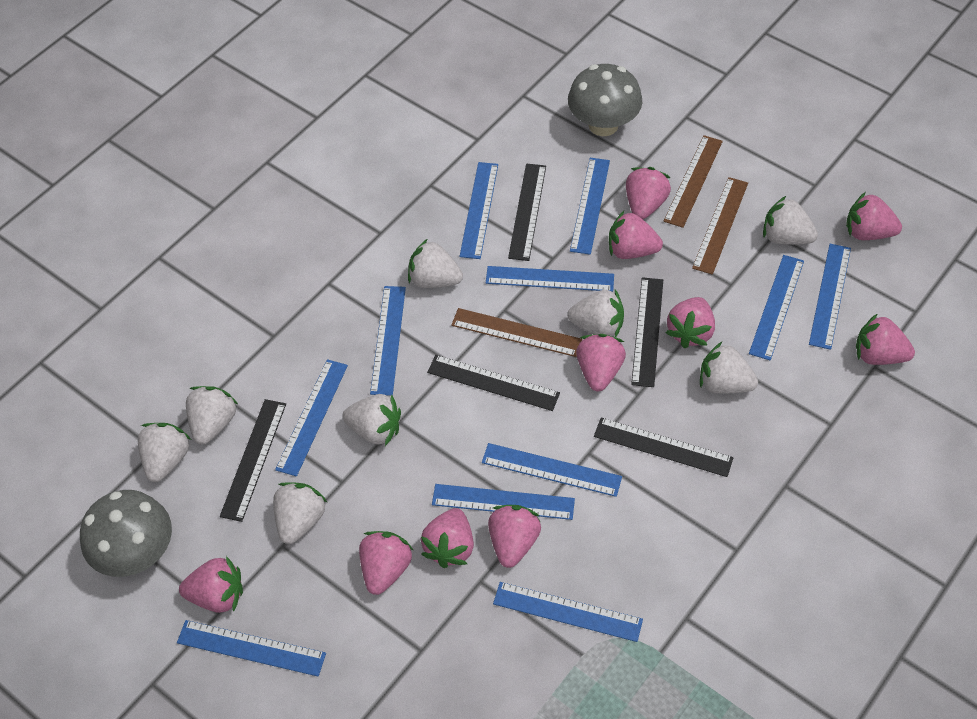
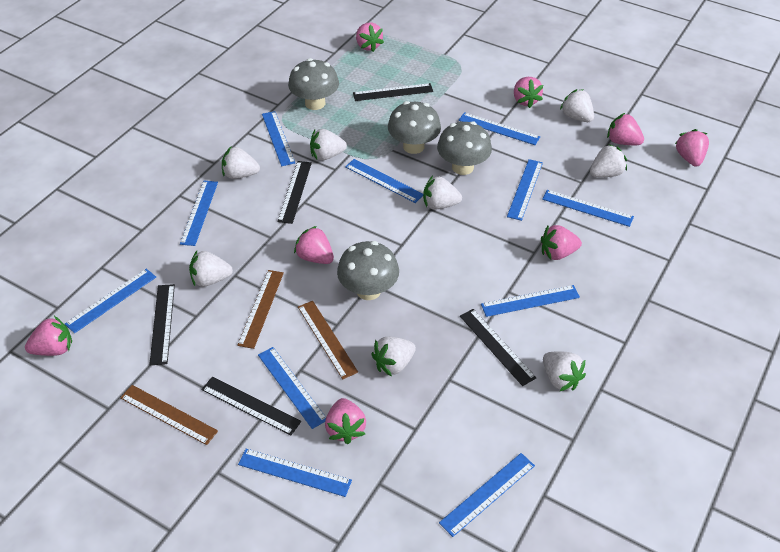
grey mushroom: [80,490,172,577] [568,64,642,136] = 2 -> [288,58,339,110] [337,241,399,300] [388,101,441,154] [437,121,492,175] = 4
pink strawberry: [179,556,243,613] [359,531,413,595] [421,508,474,568] [488,505,541,568] [576,334,626,391] [609,211,663,259] [626,167,671,219] [666,297,715,348] [846,192,902,240] [856,313,915,365] = 10 -> [25,316,72,356] [294,226,334,264] [325,398,366,444] [356,22,384,52] [514,77,543,108] [541,225,582,260] [607,113,644,145] [675,129,709,167] = 8

